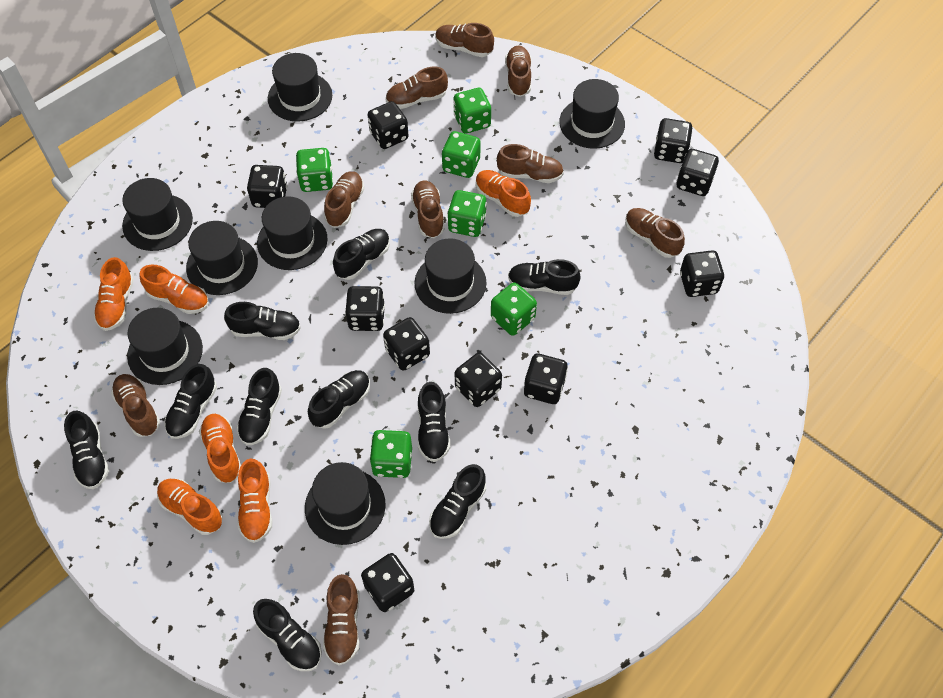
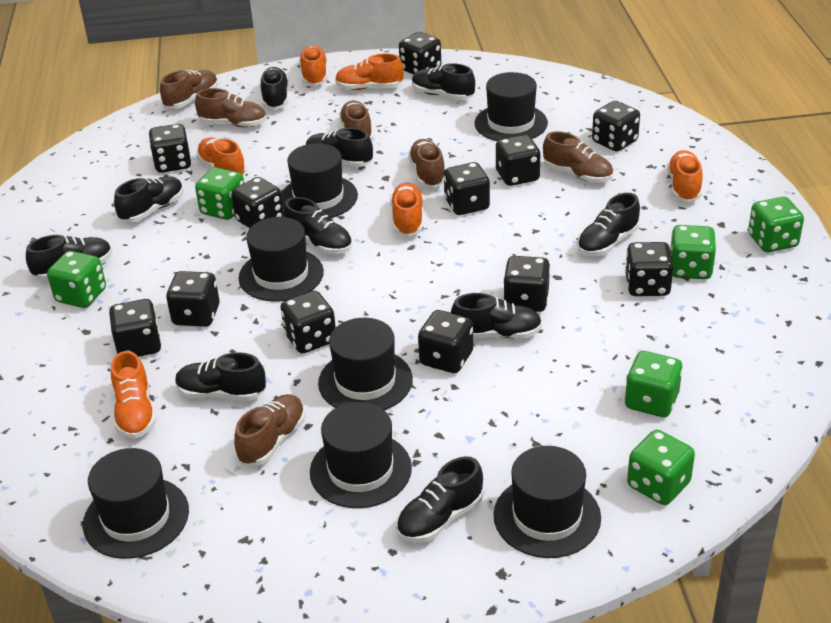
black dice: [247,165,287,208] [345,286,385,331] [361,553,414,612] [367,101,409,149] [383,317,430,371] [455,352,502,407] [524,353,568,404] [654,118,693,163] [677,149,719,196] [680,250,724,297] = 10 -> [109,299,161,357] [149,124,191,173] [166,271,220,327] [231,177,284,228] [280,291,336,354] [399,32,441,74] [418,310,473,373] [444,162,490,215] [496,135,541,186] [503,256,550,312] [592,101,640,151] [625,242,674,296] = 12
black hat: [122,178,193,251] [127,308,203,385] [186,221,258,295] [257,196,328,270] [268,53,332,122] [305,462,386,545] [415,238,486,314] [559,79,625,149] = 8 -> [83,448,189,559] [239,217,324,302] [281,143,358,218] [310,402,412,508] [318,318,413,410] [475,72,548,141] [493,446,601,558] = 7
brown shoe: [111,374,160,437] [323,574,359,665] [324,171,365,228] [385,67,448,109] [411,181,445,238] [435,23,494,57] [497,144,564,183] [505,46,531,97] [625,208,685,258] = 9 -> [160,70,218,109] [195,88,266,127] [234,394,305,465] [339,101,373,141] [408,139,444,188] [543,131,613,183] = 6

